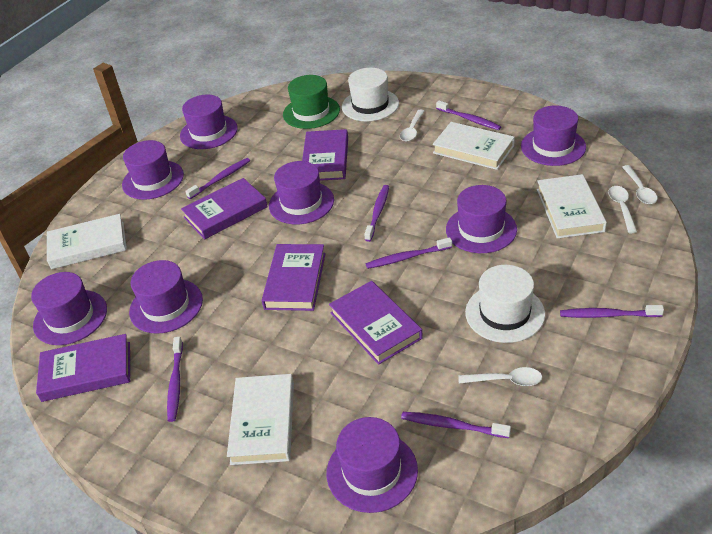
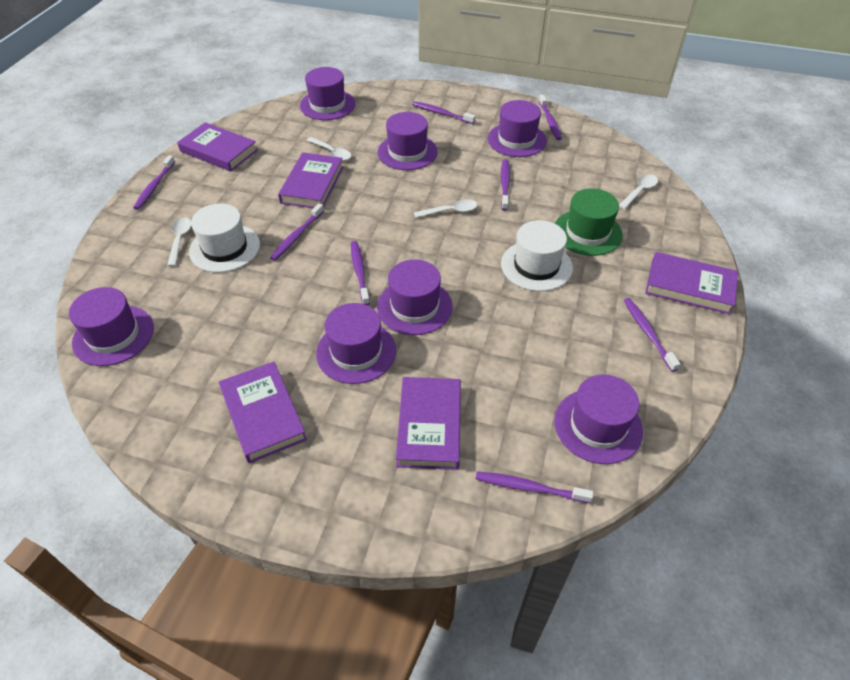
purple hat: [31,272,107,345] [122,140,184,200] [129,260,203,334] [180,95,238,149] [269,161,334,224] [327,417,418,513] [446,185,517,253] [521,105,586,166] = 8 -> [69,287,154,366] [300,67,356,120] [316,303,396,384] [377,112,438,170] [377,259,453,335] [488,100,547,157] [554,374,643,464] = 7
purple toothbrush: [167,337,183,422] [185,158,250,199] [364,185,389,242] [366,237,452,269] [401,412,511,438] [436,100,501,130] [560,305,664,318] = 7 -> [133,155,175,210] [270,203,324,261] [351,241,370,305] [412,101,476,124] [476,471,593,503] [501,159,510,211] [539,95,562,140] [624,298,680,372] = 8
white book: [47,214,127,269] [227,374,294,465] [433,122,515,170] [537,174,607,239] = 4 -> none = 0

